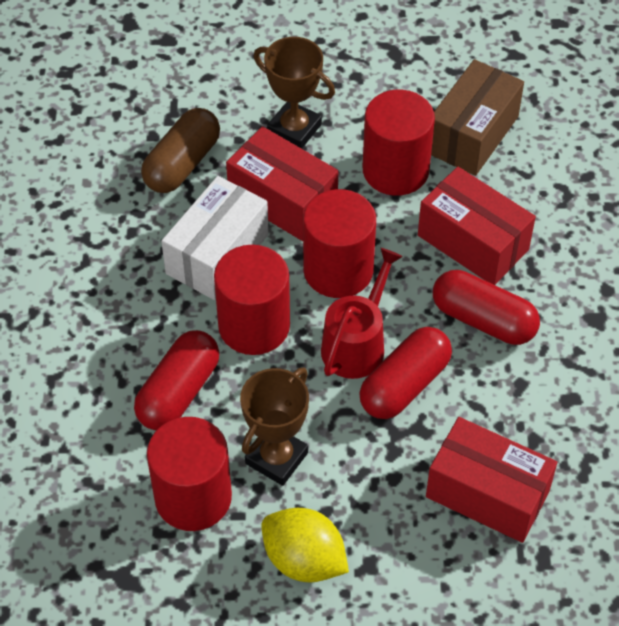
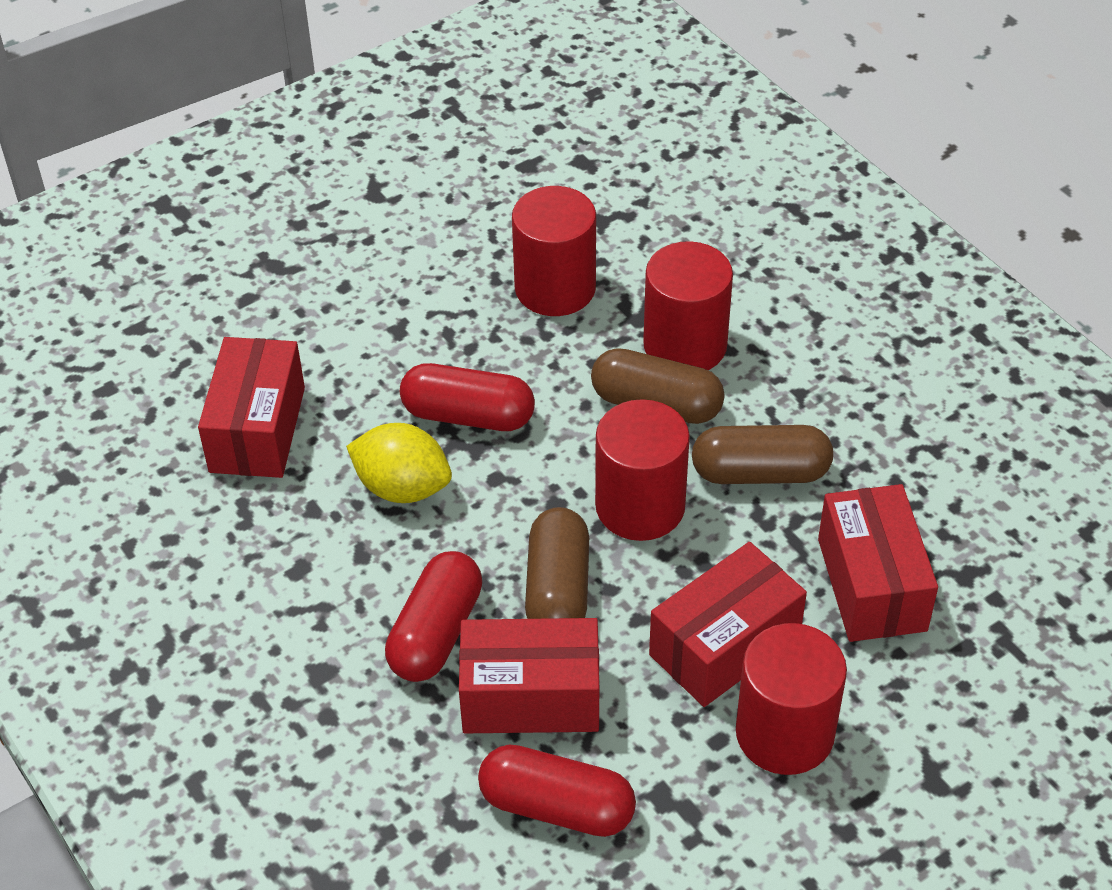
brown box: [431,59,524,176] = 1 -> none = 0
brown capsule: [141,108,220,193] = 1 -> [525,507,589,619] [591,348,725,424] [692,425,833,484] = 3
brown trophy: [240,367,309,486] [254,37,335,149] = 2 -> none = 0
red box: [226,126,338,241] [418,167,536,285] [426,417,557,543] = 3 -> [198,337,305,478] [459,618,599,733] [649,542,807,707] [818,484,938,642] = 4
red watering can: [321,248,403,379] = 1 -> none = 0
white box: [161,176,269,300] = 1 -> none = 0

